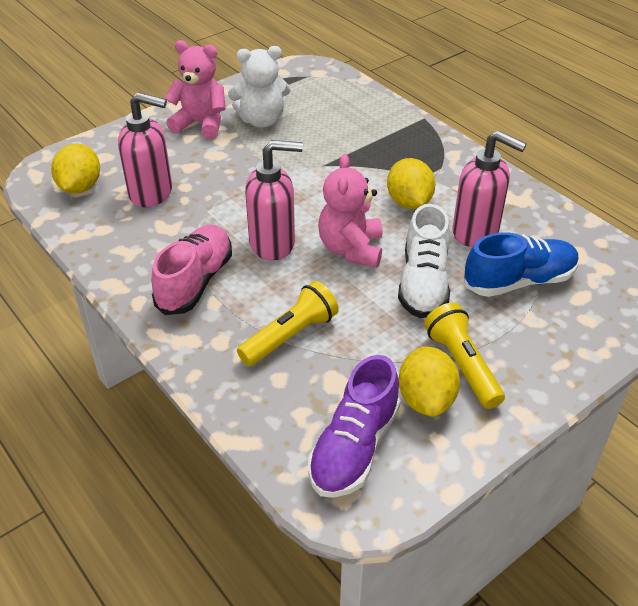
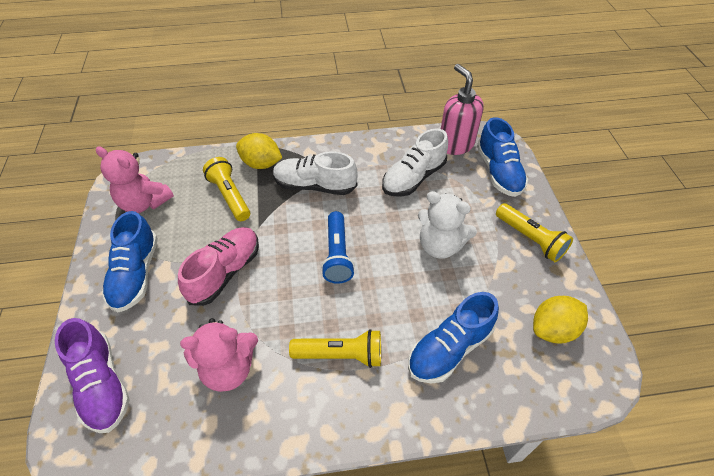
blue flashlight: none = 0 -> [321,211,355,284] = 1
blue shoe: [464,232,579,297] = 1 -> [102,211,158,313] [408,292,499,384] [477,117,528,197] = 3
pink soap dispenser: [118,92,172,207] [245,140,303,260] [452,130,527,247] = 3 -> [441,64,484,155] = 1
white shoe: [398,204,450,318] = 1 -> [273,151,358,195] [382,128,448,197] = 2
yellow flashlight: [237,281,339,366] [424,303,505,409] = 2 -> [203,157,250,221] [289,329,381,368] [496,203,573,262] = 3
yellow lemon: [51,143,100,193] [387,158,435,209] [399,346,460,417] = 3 -> [236,133,282,169] [533,296,588,343] = 2

